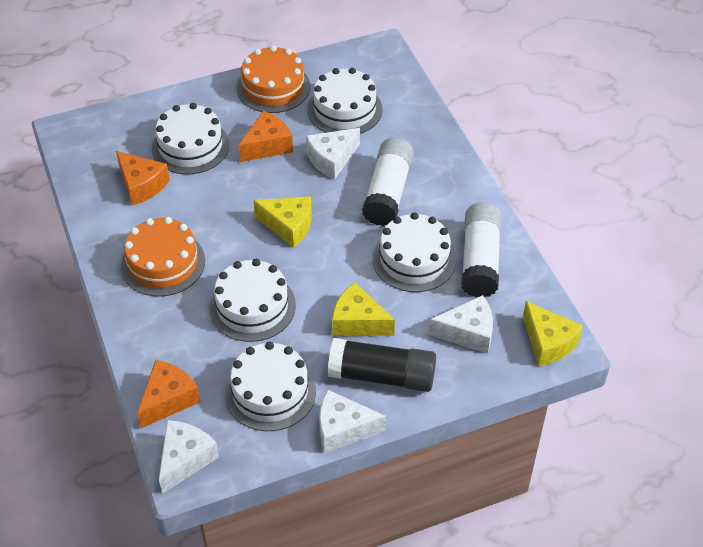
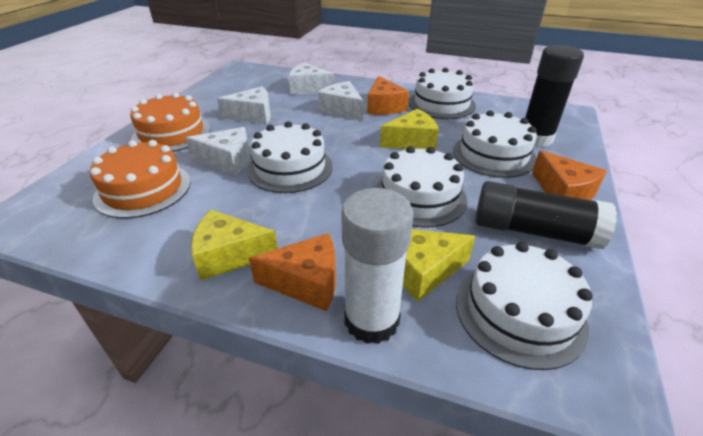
black glue stick: [328,338,436,392] = 1 -> [475,181,617,249] [525,45,584,146] = 2
white glue stick: [362,137,414,226] [461,202,502,298] = 2 -> [341,188,413,344] = 1

